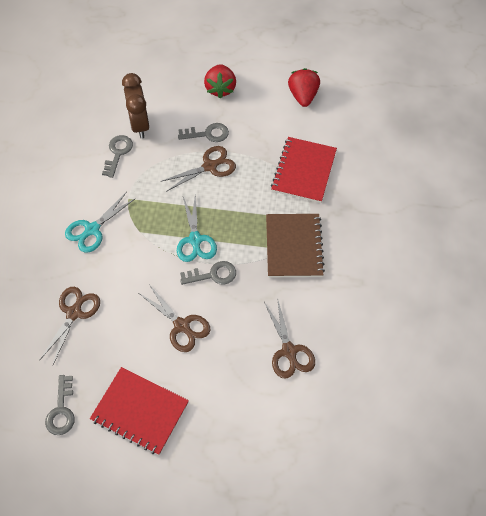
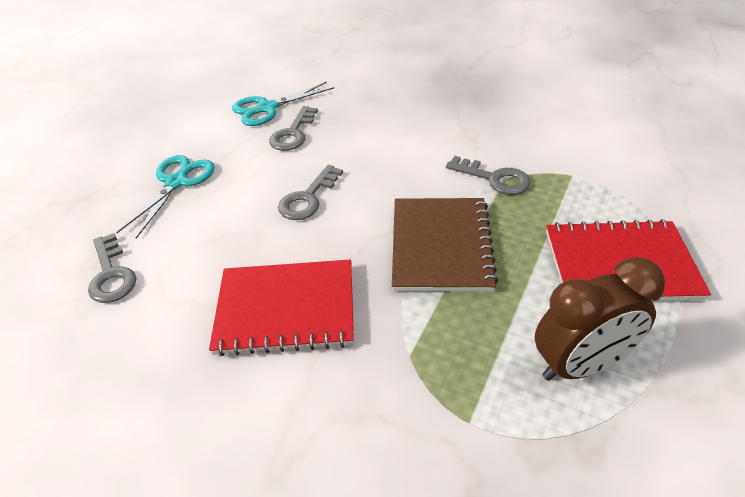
brown scissors: [40,287,100,365] [139,284,210,352] [161,146,236,192] [264,297,315,378] = 4 -> none = 0
red strawberry: [204,64,236,99] [288,68,320,107] = 2 -> none = 0

